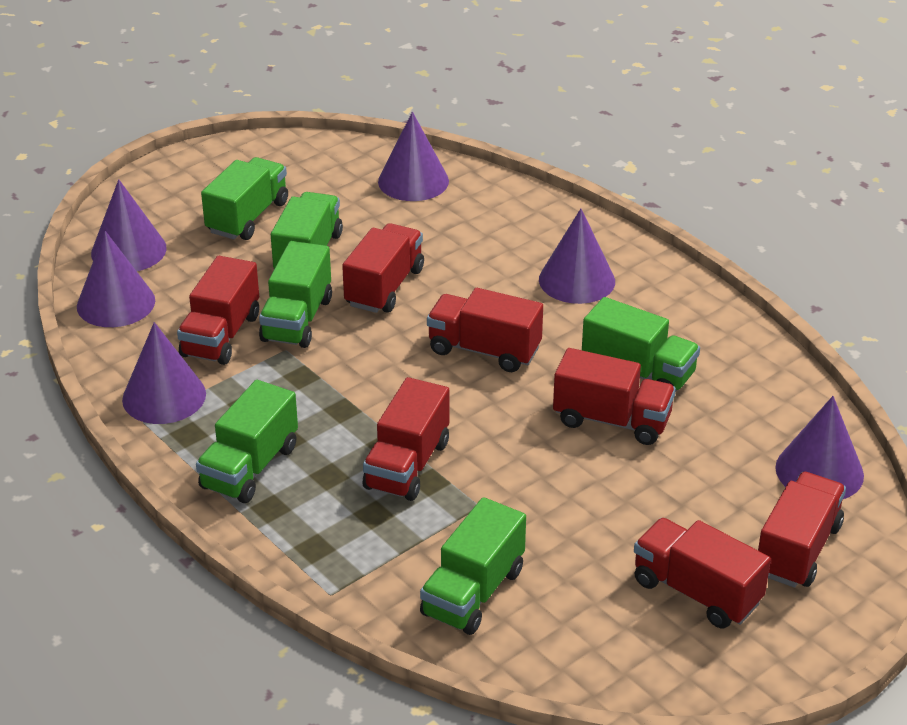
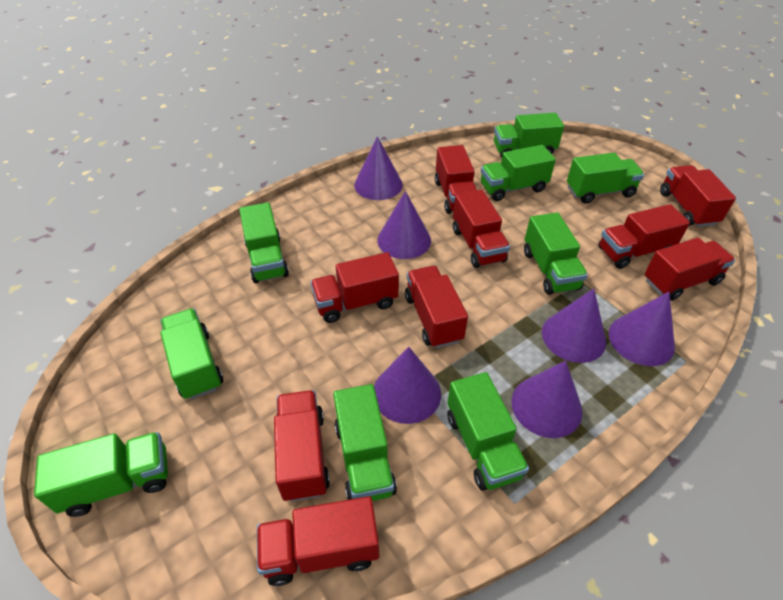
green truck: [196,380,298,503] [201,157,288,240] [259,241,332,348] [271,192,343,269] [420,497,526,635] [582,297,700,393] = 6 -> [34,432,168,517] [160,308,223,400] [239,202,289,283] [333,384,397,501] [447,372,529,491] [481,145,556,201] [494,113,564,158] [524,213,588,295] [567,153,644,204] = 9
red truck: [177,256,259,365] [342,223,424,313] [363,377,449,501] [427,288,543,372] [553,348,676,445] [634,518,771,628] [758,472,846,588] = 7 -> [257,496,379,586] [274,390,330,502] [310,252,399,323] [405,266,468,348] [435,145,477,214] [453,190,510,268] [598,204,690,269] [645,238,735,301] [660,165,736,227] = 9

